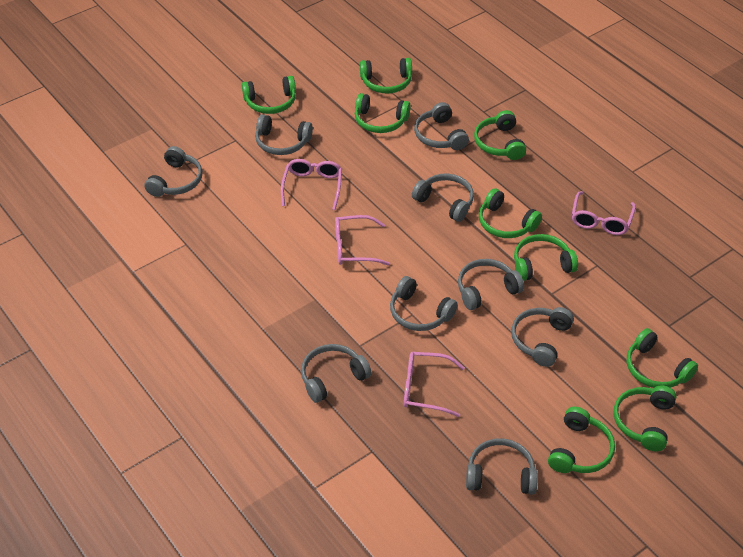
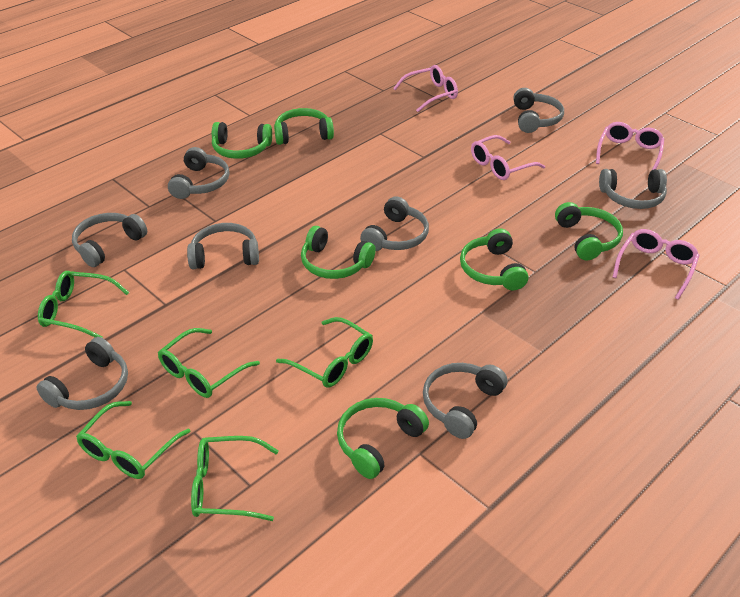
green glasses: none = 0 -> [38,271,129,338] [76,401,190,479] [158,328,260,398] [191,436,279,521] [276,317,373,388] = 5
green headphones: [242,76,296,114] [355,93,411,133] [360,58,412,93] [474,110,526,160] [479,188,542,238] [514,234,578,281] [548,407,615,473] [613,385,676,451] [627,328,698,388] = 9 -> [212,122,272,159] [274,108,334,145] [301,226,376,279] [337,398,429,479] [460,228,528,290] [555,202,623,260] = 6
grey headphones: [144,146,202,197] [255,114,313,155] [301,344,372,403] [390,276,458,331] [412,174,474,222] [414,102,469,150] [458,259,524,310] [466,438,538,495] [511,307,574,367] = 9 -> [37,337,128,410] [72,213,147,267] [168,147,229,199] [187,223,259,269] [360,196,429,251] [423,363,507,439] [513,88,564,133] [599,169,667,209] = 8

